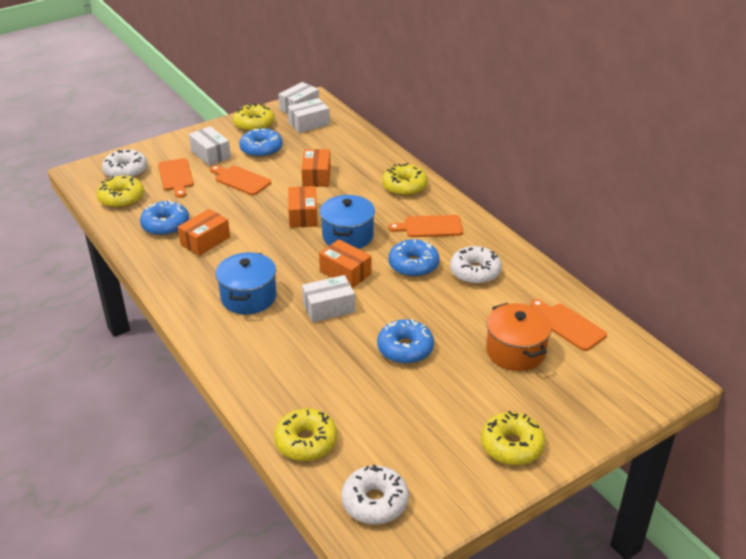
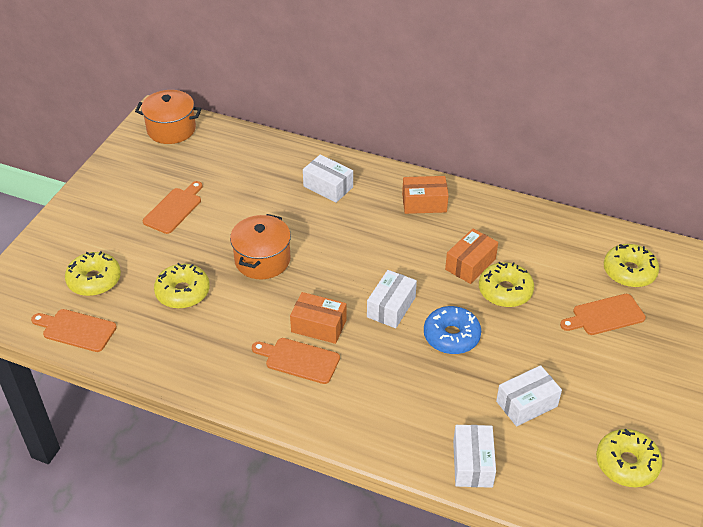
blue donut: [140,200,189,236] [239,128,283,158] [377,319,434,364] [389,239,439,277] = 4 -> [424,306,481,354] = 1
blue pot: [216,252,277,314] [320,195,375,249] = 2 -> none = 0
orange box: [178,209,230,256] [288,186,318,228] [301,149,331,187] [319,239,371,288] = 4 -> [290,292,347,344] [402,176,449,214] [445,229,498,284] = 3
orange pot: [486,303,552,371] = 1 -> [135,90,202,144] [230,214,291,279] = 2
white donut: [102,149,148,178] [341,464,409,525] [450,246,502,284] = 3 -> none = 0

